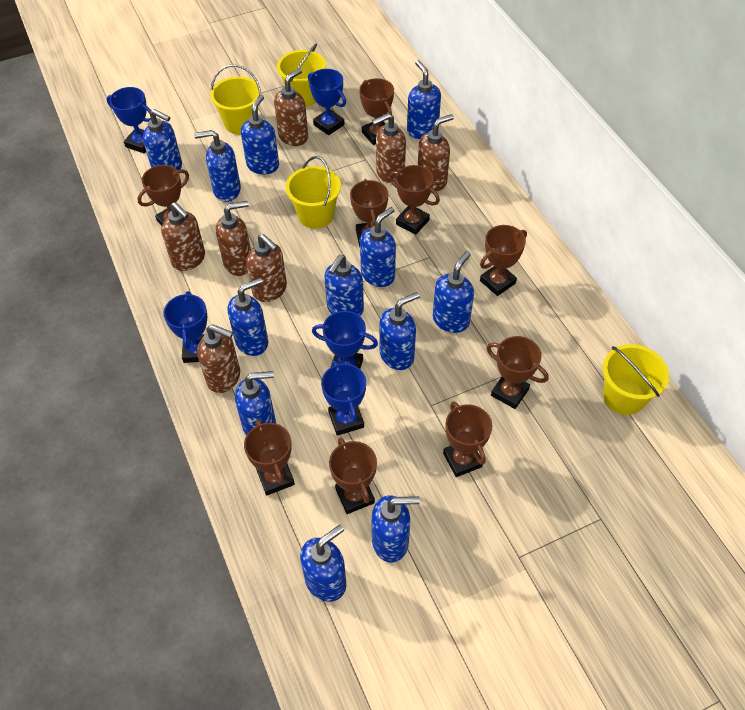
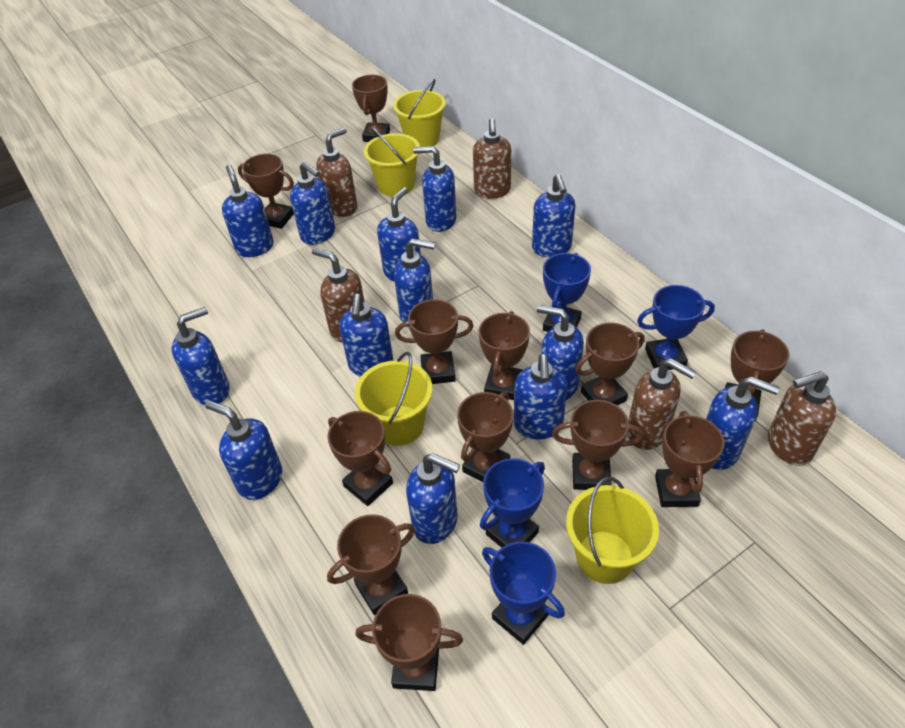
blue soap dispenser: [143,109,182,170] [194,130,241,202] [228,278,268,356] [235,371,276,436] [241,95,279,174] [300,524,346,602] [324,255,364,316] [360,207,396,287] [371,495,420,562] [380,292,420,370] [407,60,441,139] [433,251,474,333] = 12 -> [171,307,230,405] [205,401,282,500] [222,165,274,257] [290,162,335,245] [339,294,393,377] [377,187,421,282] [394,238,435,327] [406,453,460,544] [413,146,457,232] [514,354,567,440] [532,174,575,257] [537,305,584,400] [706,376,780,470] = 13
blue trophy: [106,87,151,153] [163,291,207,363] [308,69,346,135] [312,311,378,369] [321,361,366,436] = 5 -> [480,458,545,548] [482,541,565,645] [543,253,591,332] [637,285,715,370] = 4
brown soap dispenser: [161,202,205,271] [197,324,240,393] [216,201,251,276] [246,234,287,302] [274,68,308,146] [372,113,406,184] [418,114,454,191] = 7 -> [312,248,365,342] [316,127,358,217] [473,118,511,199] [627,358,696,450] [768,371,836,466] = 5
brown trophy: [137,165,189,226] [244,419,295,495] [329,437,377,514] [350,179,389,247] [359,78,394,145] [389,165,440,235] [443,401,492,477] [480,225,527,296] [486,336,548,409] = 9 -> [238,154,294,229] [327,411,393,506] [327,514,415,615] [352,75,390,142] [356,594,463,691] [395,299,473,384] [457,392,514,482] [478,311,530,400] [552,400,644,490] [575,323,645,405] [655,411,725,507] [724,329,789,421] = 12

